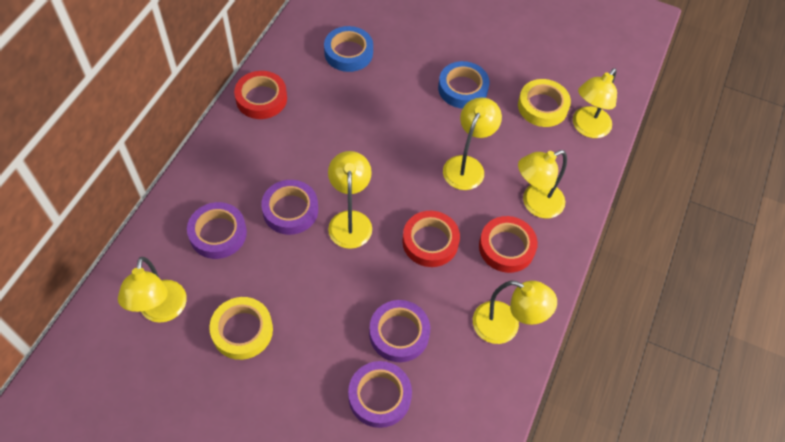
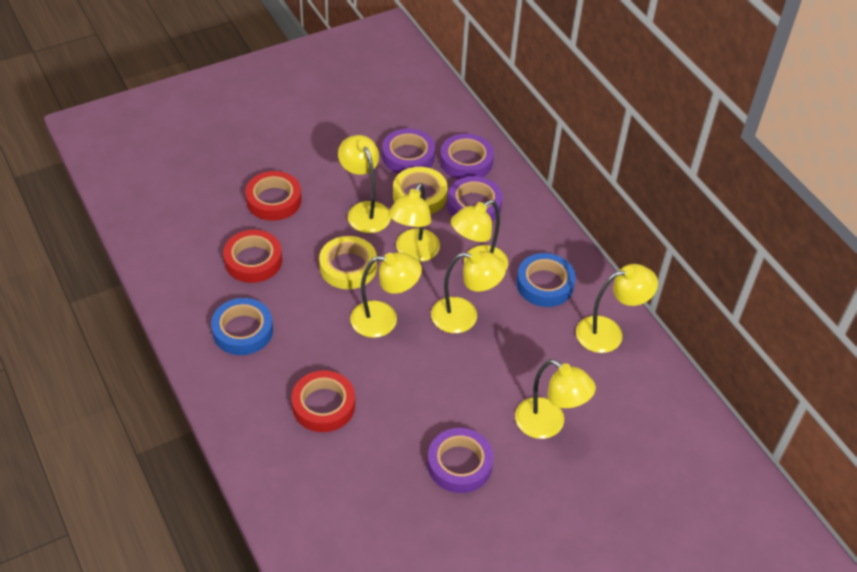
yellow lamp: [118,257,187,323] [328,151,372,249] [443,97,502,190] [473,281,557,344] [518,150,567,218] [573,68,617,138] = 6 -> [338,135,391,233] [350,252,422,338] [388,183,440,262] [431,251,506,333] [451,200,508,270] [515,359,596,439] [576,264,658,353] = 7

